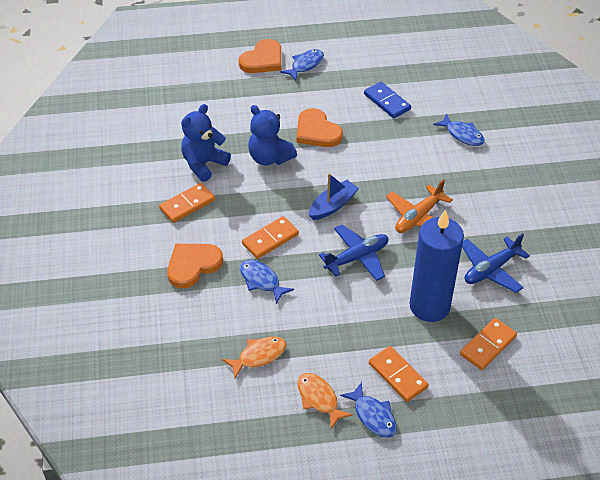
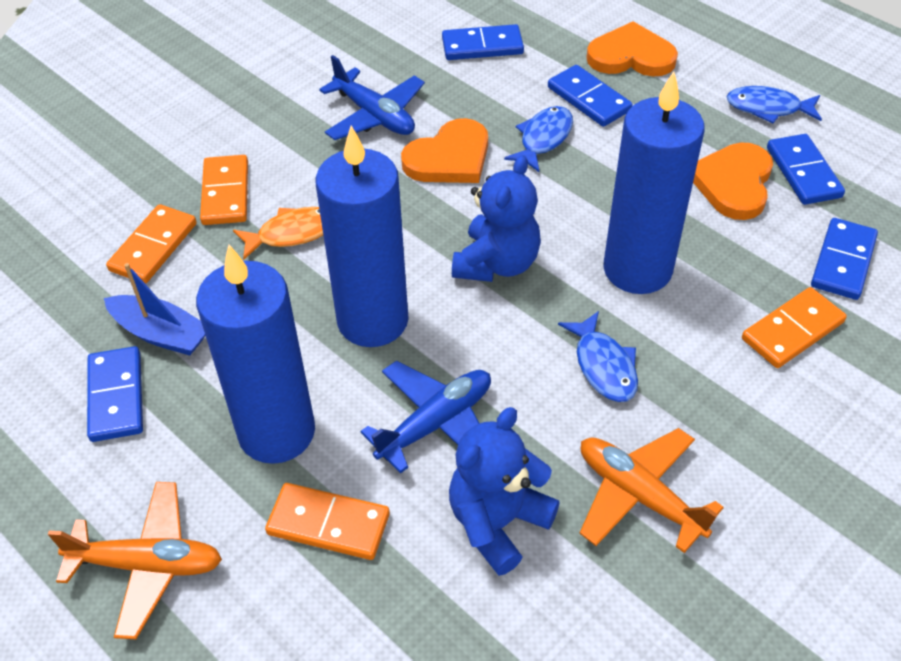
blue candle: [409,210,464,322] = 1 -> [196,245,315,464] [316,125,409,347] [603,71,705,294] = 3
blue domino: [364,82,411,118] = 1 -> [87,346,143,442] [442,24,524,60] [548,65,633,127] [767,134,845,205] [811,218,878,300] = 5
blue fish: [240,260,294,304] [280,49,324,81] [340,382,397,438] [433,114,485,146] = 4 -> [504,106,573,172] [558,311,638,402] [727,86,822,123] = 3
orange fish: [222,337,287,378] [297,373,353,429] = 2 -> [233,207,323,260] = 1
orange plane: [386,179,453,233] = 1 -> [48,482,222,639] [580,428,724,553] = 2

